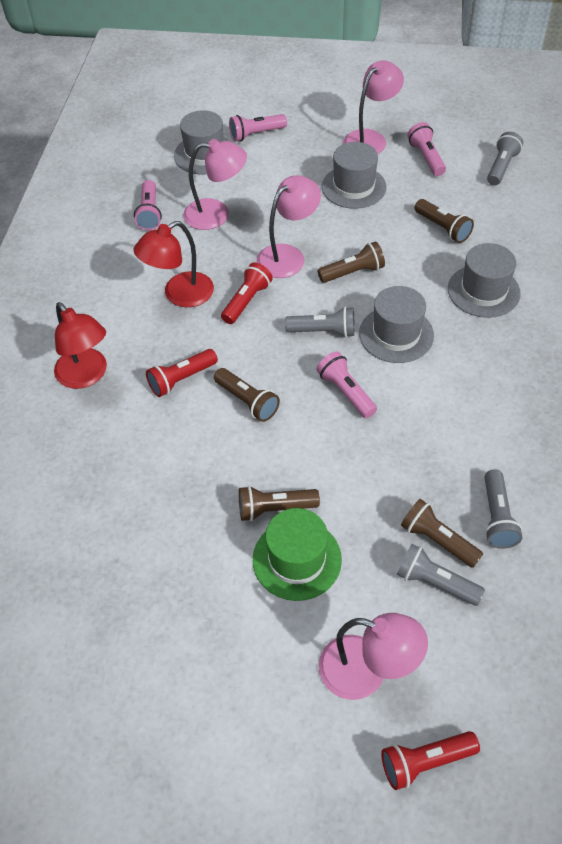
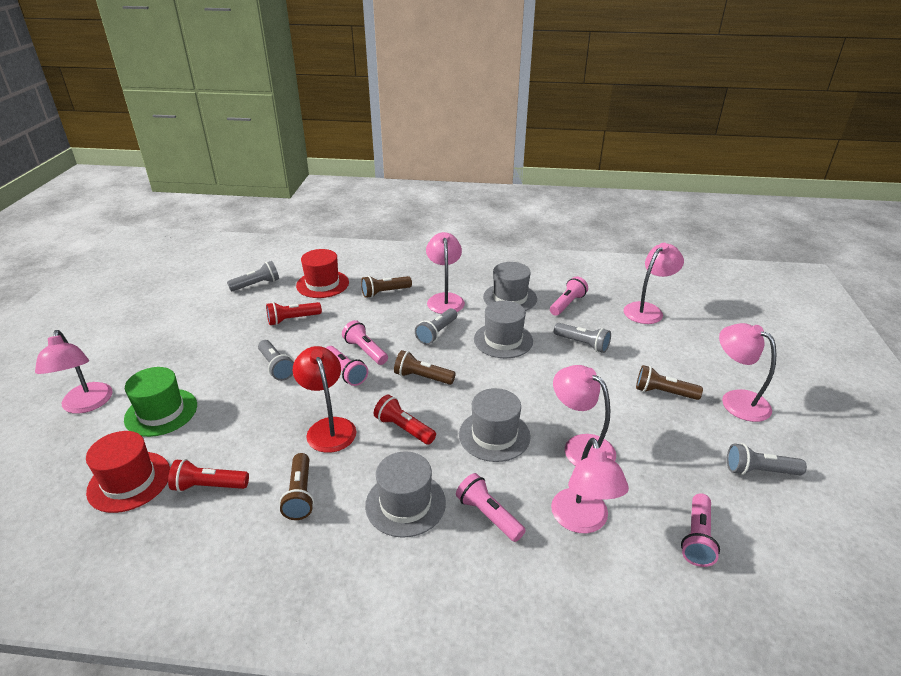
brown flashlight: [214,368,280,422] [239,486,320,521] [318,241,385,283] [401,499,483,568] [415,199,474,243] = 5 -> [279,453,314,520] [361,276,412,298] [394,350,456,385] [636,365,703,400] = 4
grey flashlight: [285,307,355,338] [397,544,485,606] [485,469,523,549] [487,132,523,186] = 4 -> [227,261,279,291] [258,340,294,381] [415,308,457,345] [554,323,611,353] [727,443,807,475] = 5
pink flashlight: [134,180,162,230] [229,114,287,141] [317,352,377,418] [407,122,446,176] = 4 -> [326,346,368,386] [342,320,388,365] [456,473,526,542] [550,277,588,316] [681,493,720,567] = 5
pink lamp: [183,139,247,230] [257,175,321,278] [318,613,428,700] [344,60,404,154] = 4 -> [35,330,112,414] [426,232,465,314] [551,438,629,533] [553,365,616,466] [623,243,684,324] [719,323,776,422] = 6
red hat: none = 0 -> [86,431,170,513] [296,249,349,298] = 2
red lamp: [54,302,107,389] [134,221,214,307] = 2 -> [293,346,356,453] = 1

